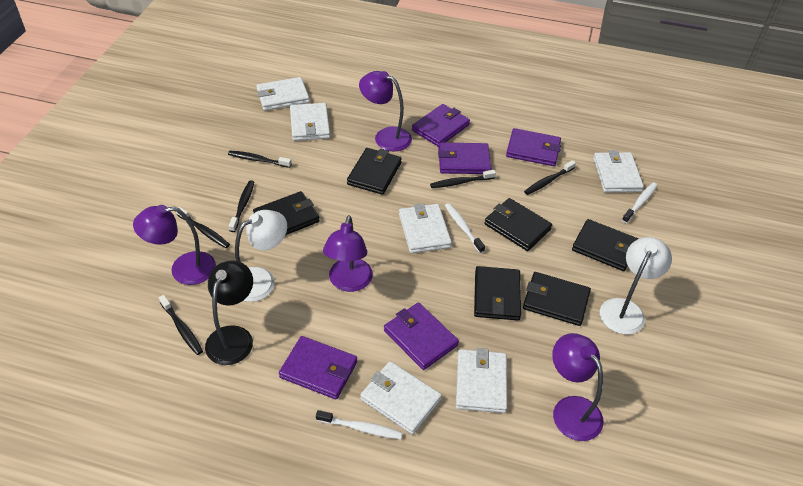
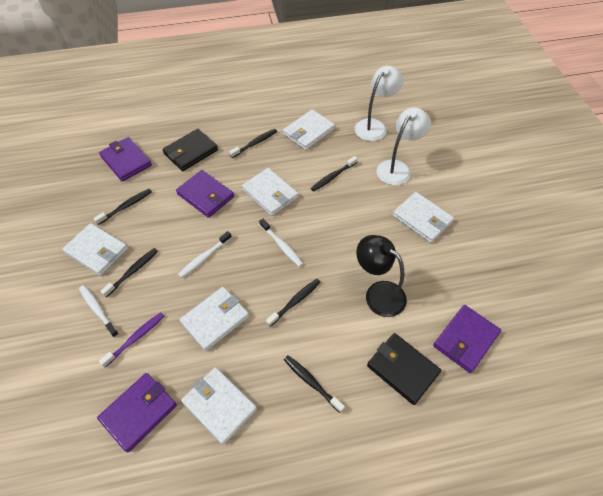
black wallet: [253,191,320,235] [347,148,402,195] [474,266,521,321] [485,198,552,251] [523,272,591,326] [572,219,638,271] = 6 -> [163,129,218,171] [367,333,441,405] = 2
purple lamp: [133,205,216,285] [323,215,373,292] [359,71,412,151] [552,333,603,441] = 4 -> none = 0
purple toothbrush: none = 0 -> [99,312,164,367] = 1
purple wallet: [279,336,357,399] [384,302,459,370] [412,104,470,147] [438,143,491,174] [506,128,561,166] = 5 -> [97,373,177,453] [99,137,152,182] [176,170,234,218] [433,305,501,373] = 4

